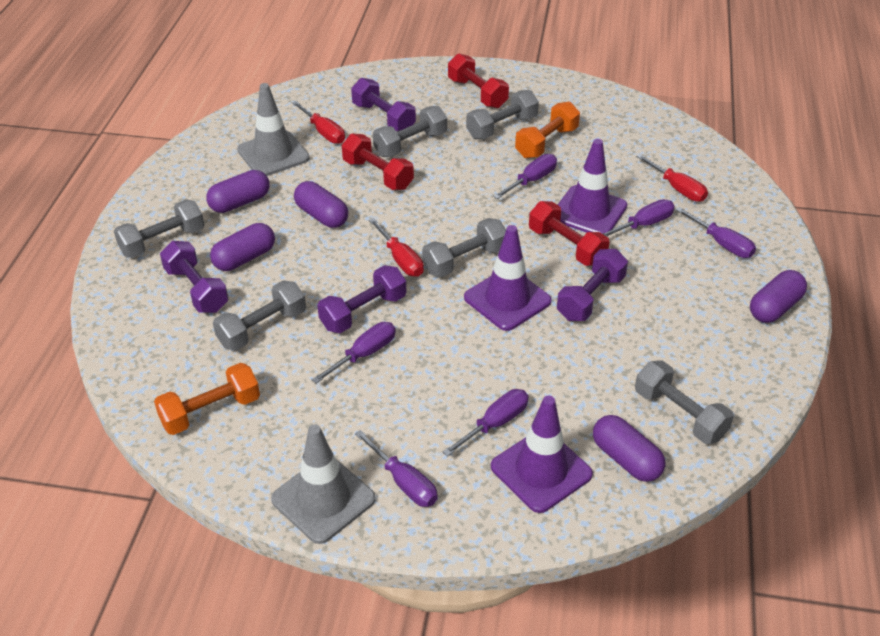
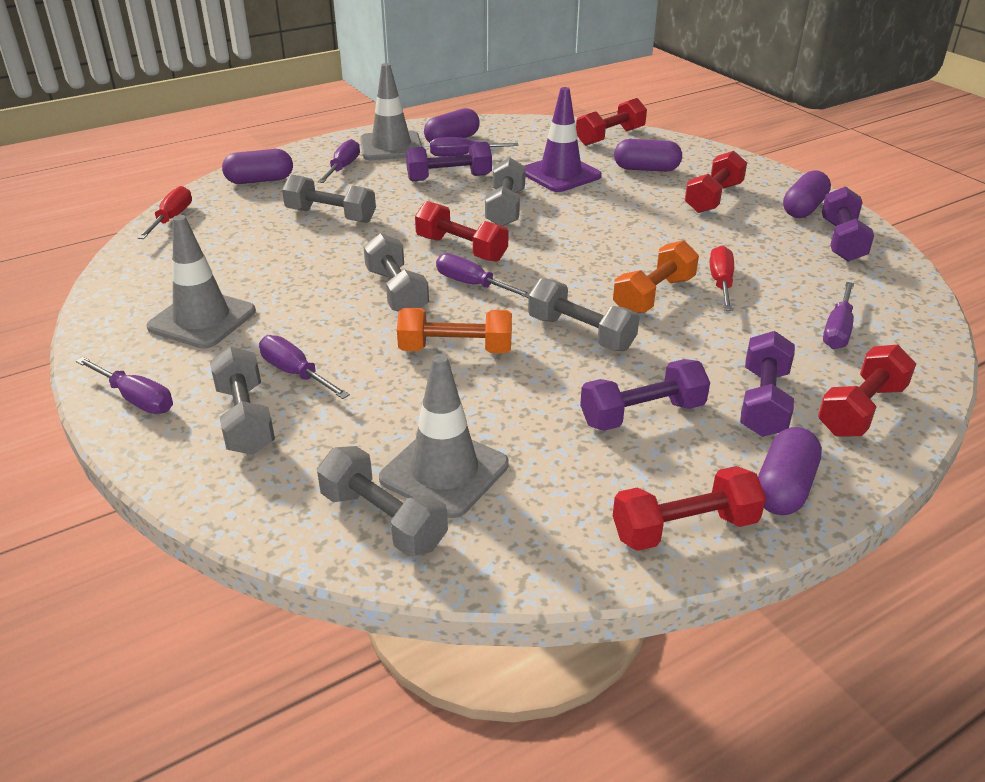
grey traffic cone: [237,83,310,176] [271,424,376,544] = 2 -> [146,215,256,349] [360,63,422,160] [379,354,509,518] = 3
purple traffic cone: [464,225,552,331] [491,396,593,513] [558,139,627,233] = 3 -> [525,87,602,192] = 1
red dumbbell: [342,133,414,190] [448,54,509,108] [529,201,610,266] = 3 -> [415,201,508,262] [576,98,647,146] [613,466,766,551] [685,151,747,213] [818,345,916,436] = 5
red screwdriver: [292,101,345,144] [369,218,424,277] [636,154,708,202] = 3 -> [137,186,192,239] [710,245,734,311] = 2

